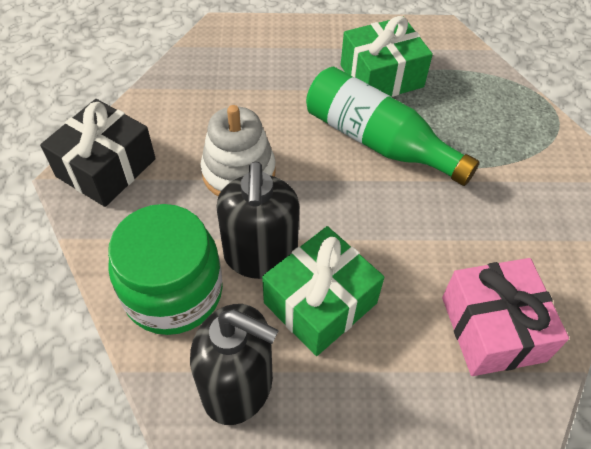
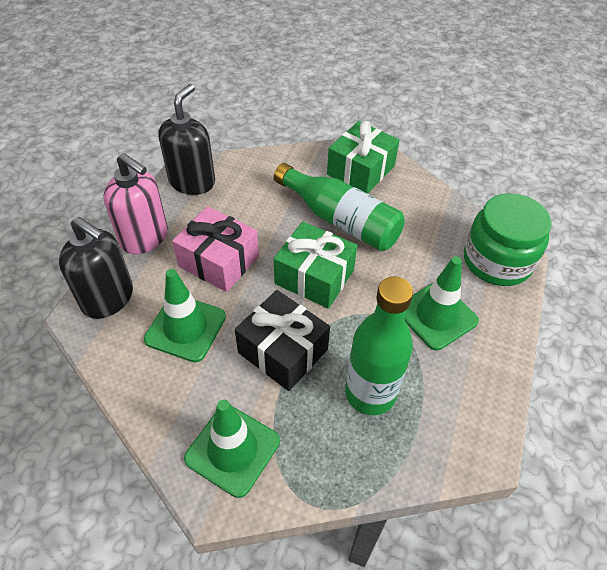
green bottle: [306,67,479,186] = 1 -> [274,163,405,251] [345,276,413,415] = 2
green traffic cone: none = 0 -> [144,269,226,362] [184,400,280,498] [405,256,479,350] = 3
pink soap dispenser: none = 0 -> [104,153,168,254] = 1
white stacking toy: [200,105,276,196] = 1 -> none = 0

